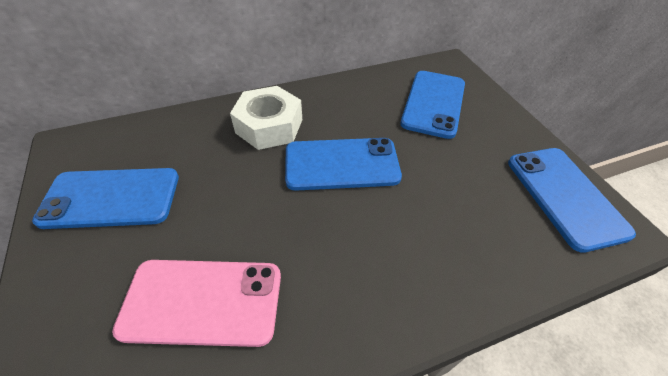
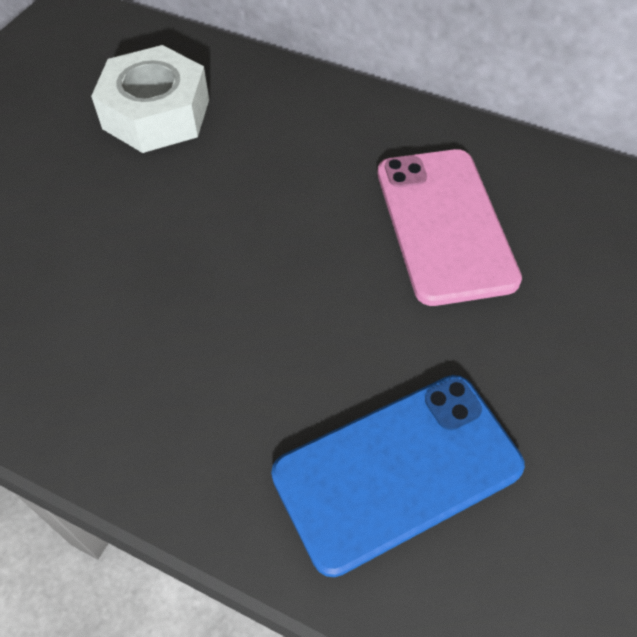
blue phone: [32,168,179,229] [285,138,402,191] [400,71,465,139] [508,148,636,253] = 4 -> [271,375,525,577] = 1

